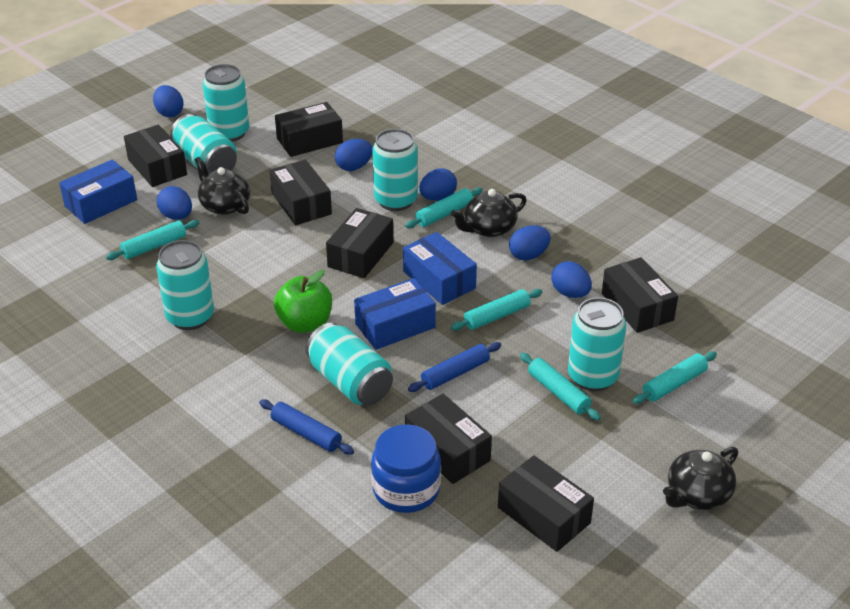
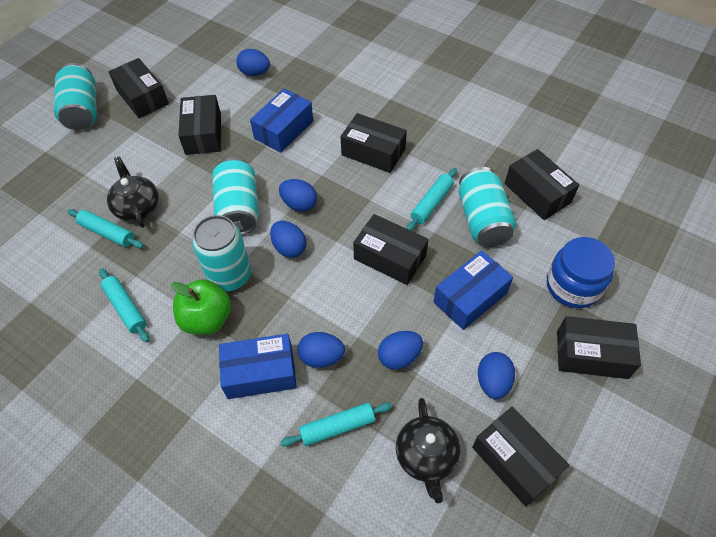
black teapot: [194,157,250,215] [451,189,527,237] [663,447,738,510] = 3 -> [107,156,159,228] [396,398,461,503] = 2
blue rolling pin: [259,400,354,455] [408,342,501,392] = 2 -> none = 0
turquoise can: [156,240,214,330] [170,114,237,175] [203,64,249,142] [306,323,393,405] [373,129,418,211] [568,297,626,391] = 6 -> [54,63,97,130] [192,215,251,291] [212,158,259,235] [459,167,516,247] = 4
turquoise rolling pin: [106,220,199,260] [405,187,483,228] [451,289,542,331] [520,353,601,421] [633,352,717,404] = 5 -> [67,209,144,248] [99,269,149,342] [281,402,392,447] [407,168,457,231] = 4

